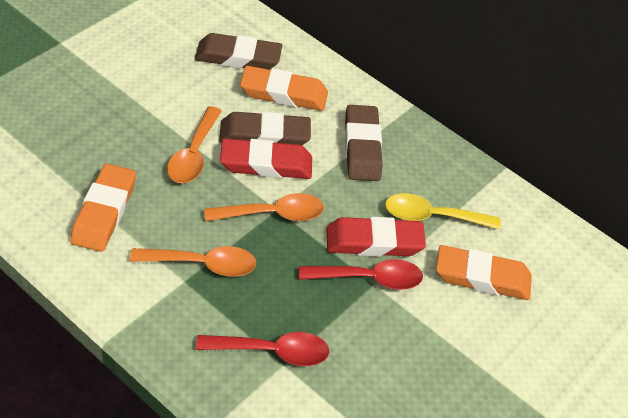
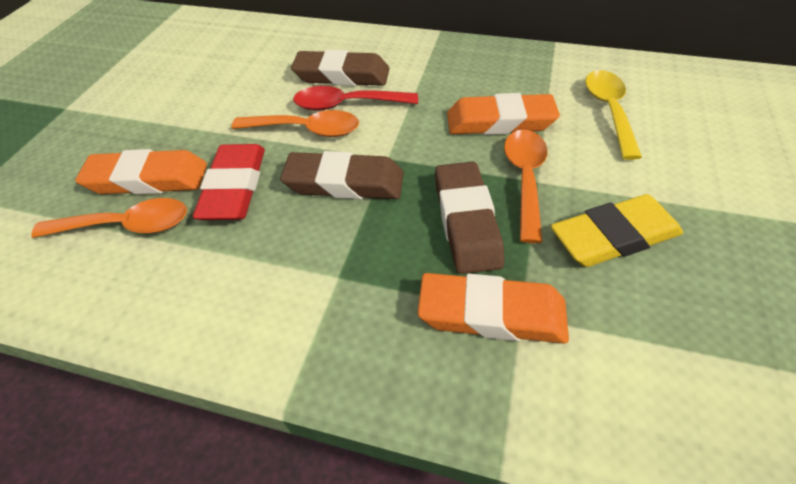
red eraser: [220,139,312,179] [326,217,426,257] = 2 -> [193,144,265,220] = 1
red spoon: [196,332,329,366] [299,259,423,290] = 2 -> [293,86,418,111] = 1
yellow eraser: none = 0 -> [551,194,683,267] = 1

